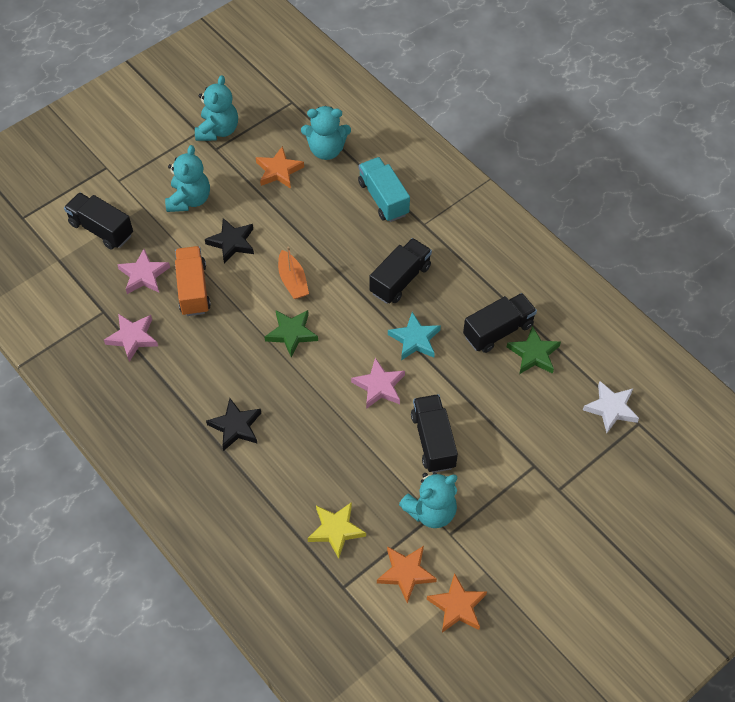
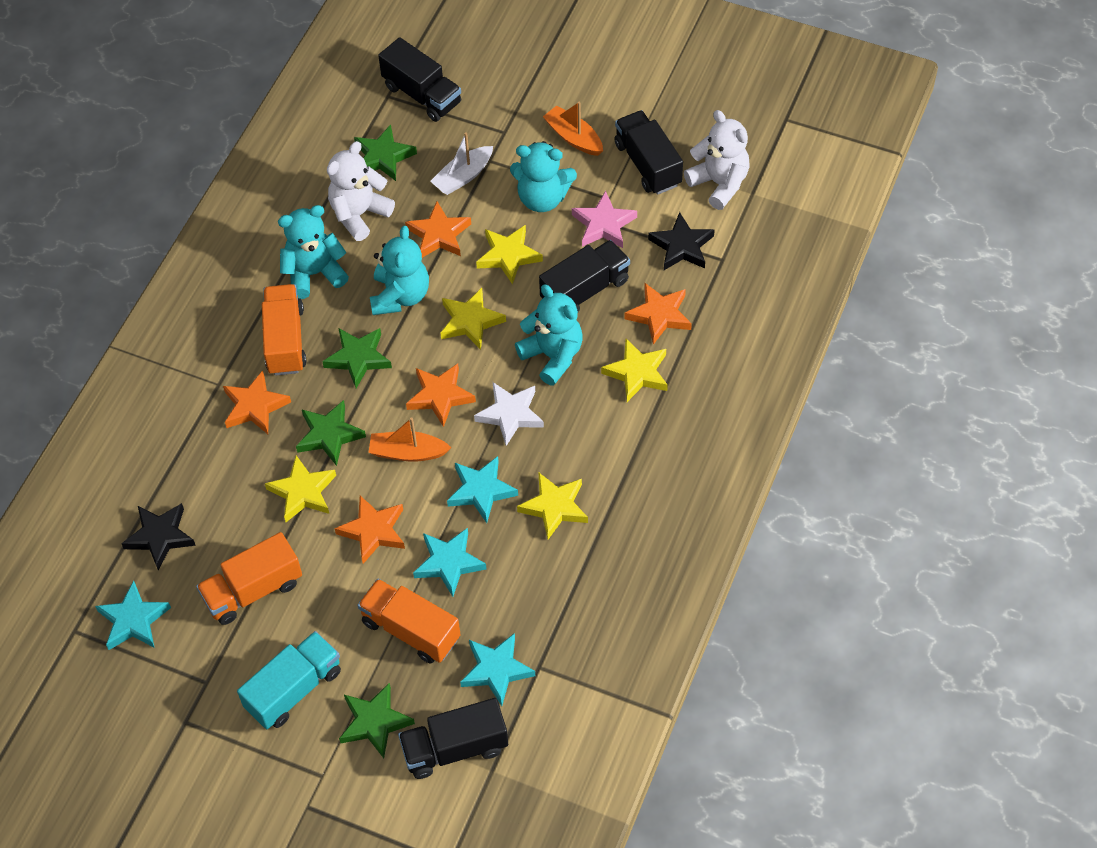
green star: [265,310,318,357] [507,326,561,374] = 2 -> [296,400,366,466] [322,328,392,388] [339,683,415,758] [354,124,417,181] = 4
orange boat: [278,247,309,299] = 1 -> [369,418,451,462] [543,102,603,156] = 2
orange star: [256,146,304,189] [377,546,437,603] [427,573,487,633] = 3 -> [223,370,291,434] [334,496,405,564] [405,201,471,258] [406,364,476,427] [624,283,692,345] = 5
orange truck: [175,246,211,316] = 1 -> [196,532,302,625] [262,284,306,376] [357,579,461,664] = 3
pink star: [104,314,158,362] [117,249,170,294] [351,358,405,409] = 3 -> [572,191,637,248] = 1
turquoise star: [388,312,441,361] = 1 -> [95,580,171,650] [413,528,486,597] [447,456,518,523] [460,633,535,706] = 4
white boat: none = 0 -> [430,132,493,195] = 1
white teddy bear: none = 0 -> [327,141,395,241] [684,110,749,210] = 2
yellow star: [307,502,366,559] = 1 -> [265,455,336,522] [441,288,506,350] [476,225,543,284] [517,472,588,539] [601,339,668,402] = 5

